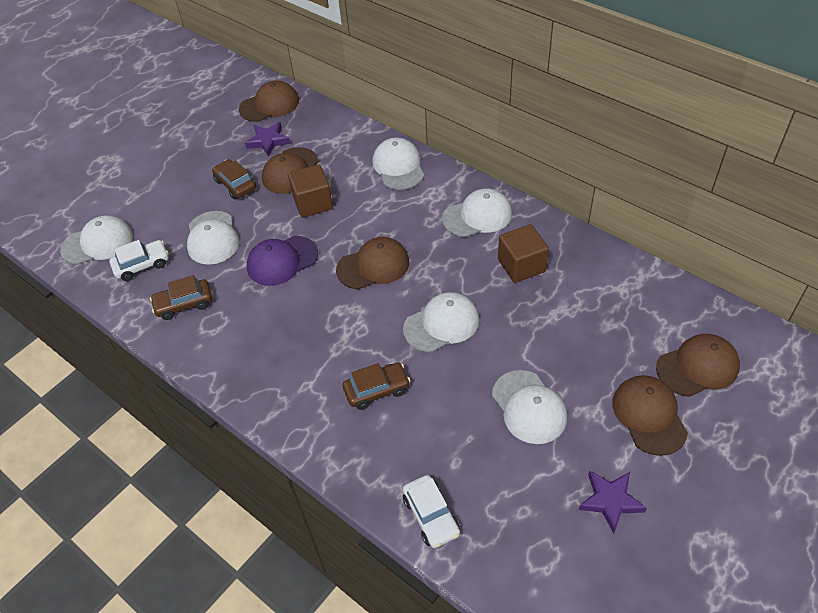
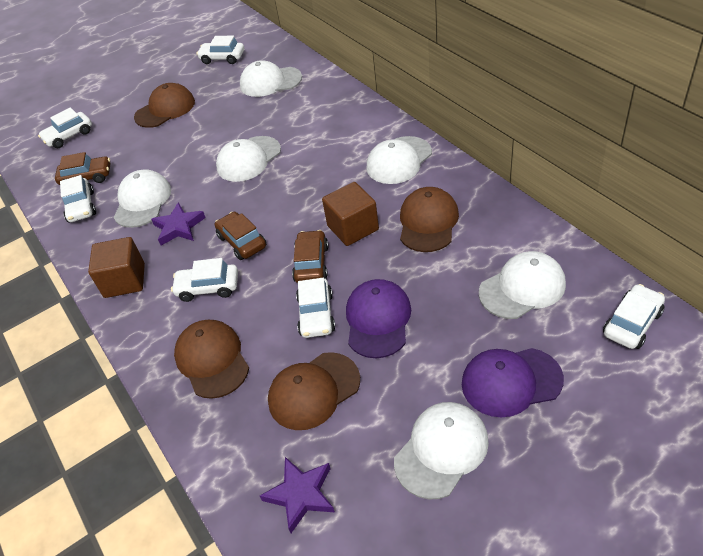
brown cap: [239,80,299,122] [262,147,318,194] [336,237,409,290] [612,375,688,456] [656,334,740,397] = 5 -> [134,83,195,128] [174,320,249,399] [268,352,360,430] [400,187,459,252] = 4
purple cap: [247,236,318,286] = 1 -> [346,279,411,358] [462,348,564,418] = 2
white car: [109,240,169,281] [403,475,460,548] = 2 -> [38,107,92,148] [60,175,96,223] [171,258,238,302] [196,36,244,64] [296,278,335,338] [603,284,665,349] = 6

